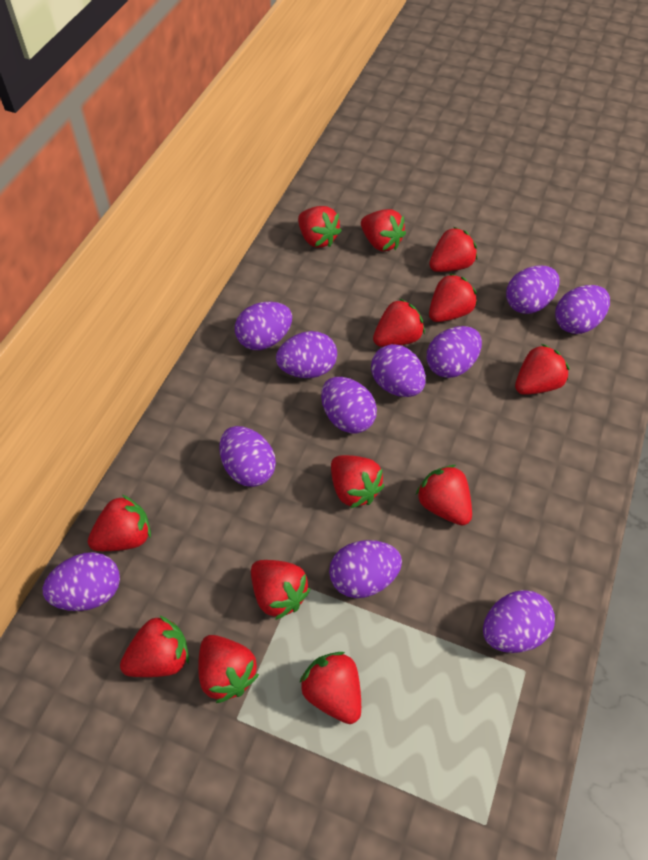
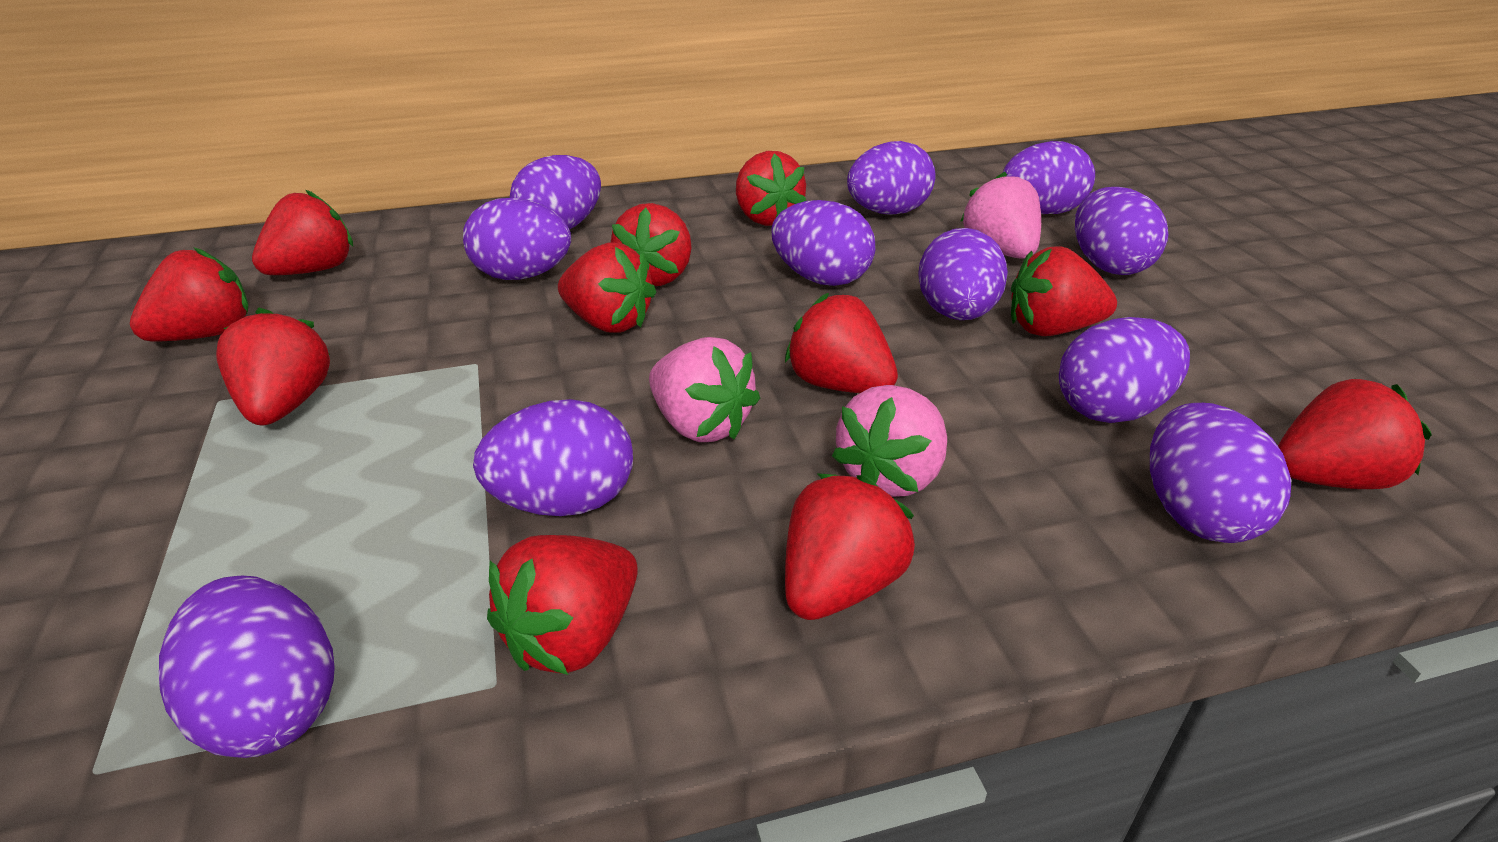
pink strawberry: none = 0 -> [649,337,760,442] [832,385,947,497] [960,172,1041,259] = 3
red strawberry: [88,495,151,551] [120,615,189,677] [198,635,259,703] [251,560,310,620] [298,206,342,248] [299,652,361,724] [331,455,385,508] [361,209,406,251] [373,298,425,347] [416,465,472,526] [429,227,477,272] [429,273,477,322] [515,344,570,395] = 13 -> [130,247,248,341] [216,308,330,425] [252,190,353,275] [487,535,638,675] [558,242,656,332] [611,203,692,286] [736,151,806,226] [785,293,898,393] [785,473,915,620] [1011,246,1117,336] [1278,378,1432,489] = 11

